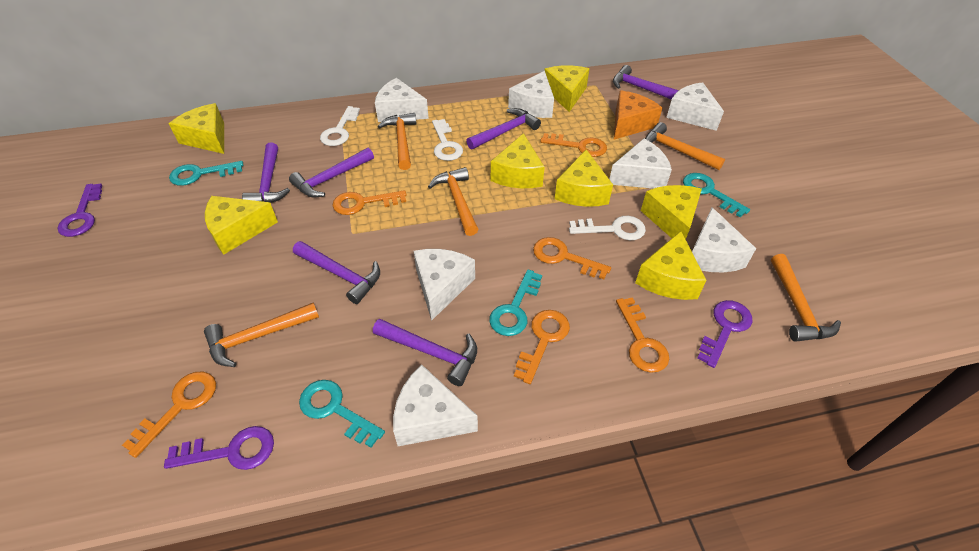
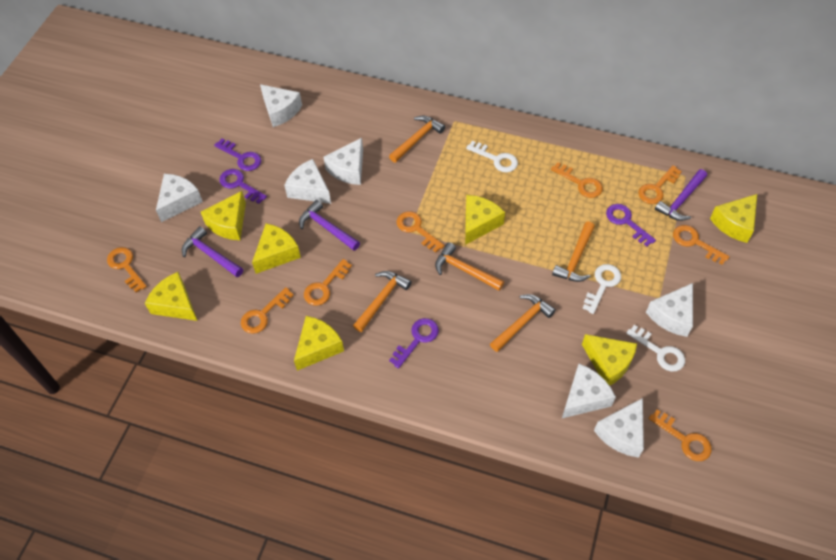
orange cheese: [614,91,662,139] = 1 -> none = 0
orange key: [122,372,216,458] [333,190,407,215] [514,310,570,384] [533,237,611,279] [540,133,607,157] [616,297,669,373] = 6 -> [107,247,147,293] [241,287,294,334] [304,259,352,306] [396,211,445,253] [551,162,603,198] [638,165,682,204] [648,409,712,461] [673,225,730,265] = 8
purple hammer: [242,142,290,203] [289,148,374,197] [293,241,380,304] [373,319,477,386] [466,108,541,150] [613,65,679,100] = 6 -> [182,226,243,277] [299,200,360,251] [655,169,707,221] = 3
purple key: [57,184,102,237] [164,426,274,470] [697,300,753,368] = 3 -> [214,139,261,171] [219,169,267,204] [389,318,439,369] [606,204,656,246] = 4
turquoise key: [169,161,243,186] [299,380,385,448] [489,270,542,336] [683,173,750,217] = 4 -> none = 0

